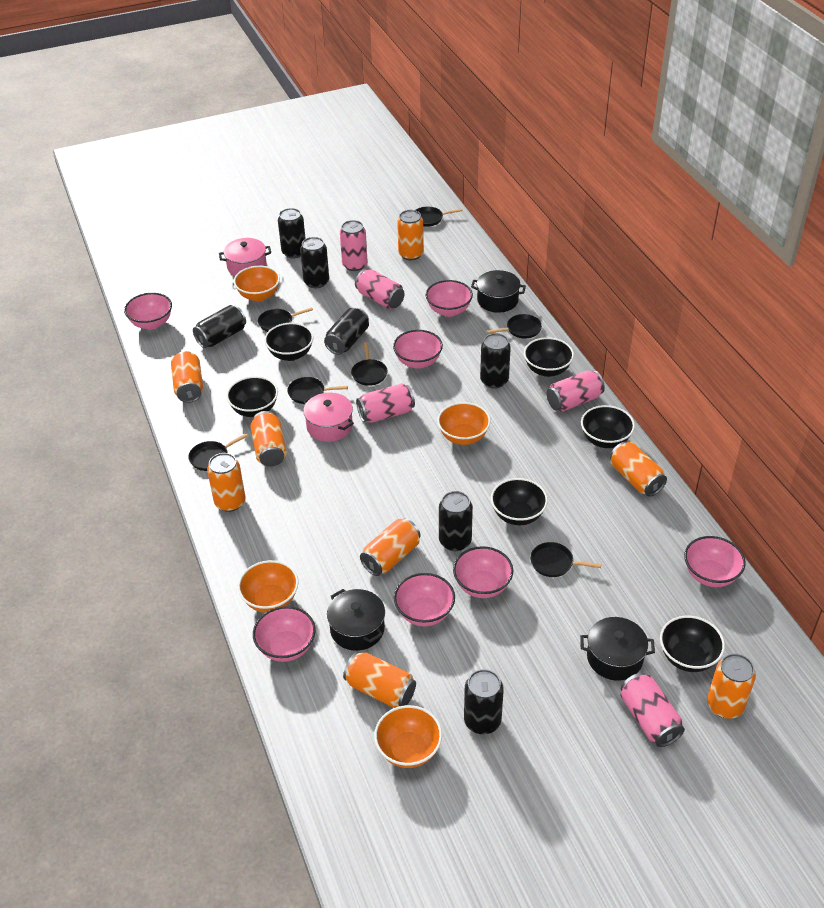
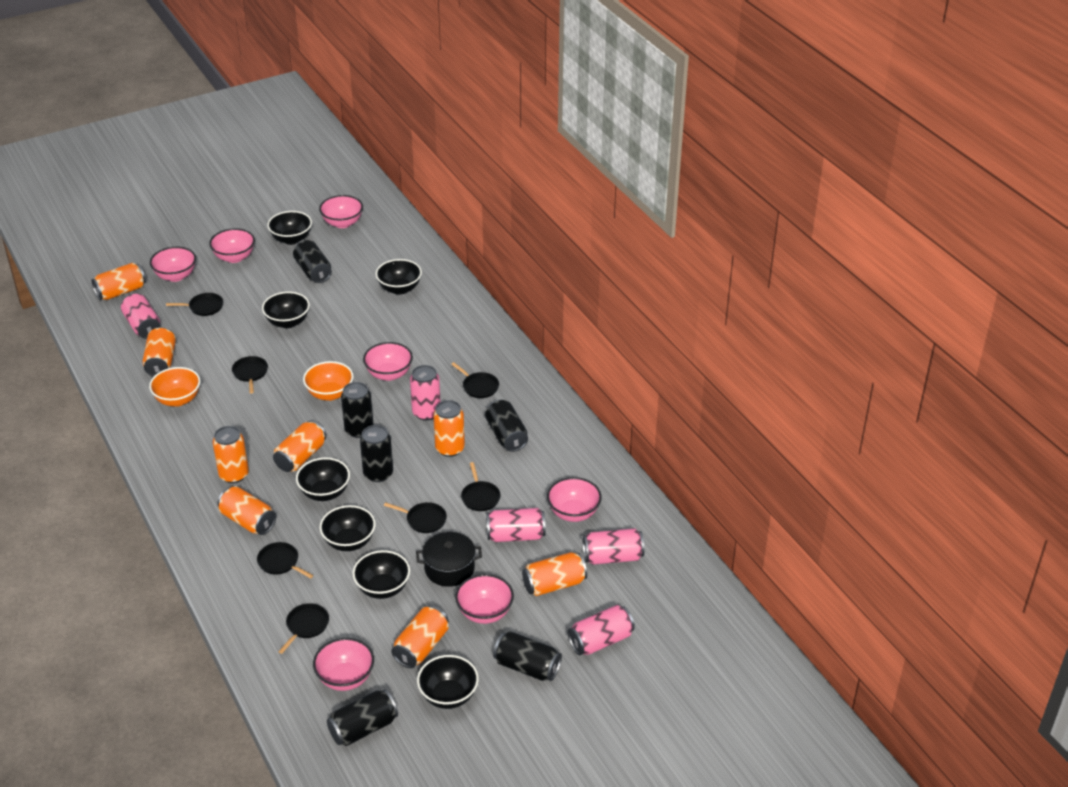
black bowl: [226,376,278,417] [264,323,314,361] [491,478,548,525] [524,337,574,377] [581,405,635,448] [660,616,725,672] = 6 -> [262,292,310,328] [267,211,312,245] [296,457,350,501] [320,505,376,551] [352,550,410,599] [376,259,422,295] [417,655,479,709] = 7
black can: [193,305,246,348] [278,208,306,259] [300,237,329,288] [324,308,369,355] [439,491,473,551] [464,669,504,734] [480,333,511,389] = 7 -> [293,240,332,283] [327,690,398,746] [341,382,374,438] [360,425,393,482] [485,400,528,452] [493,631,562,681] = 6
black pot: [327,589,385,651] [471,270,526,313] [580,617,655,681] = 3 -> [416,532,482,587] = 1
orange bowl: [234,266,280,301] [238,560,299,613] [374,705,442,768] [437,402,491,445] = 4 -> [149,367,201,407] [303,361,353,401] = 2
pink pot: [219,238,271,276] [303,393,354,442] = 2 -> none = 0

